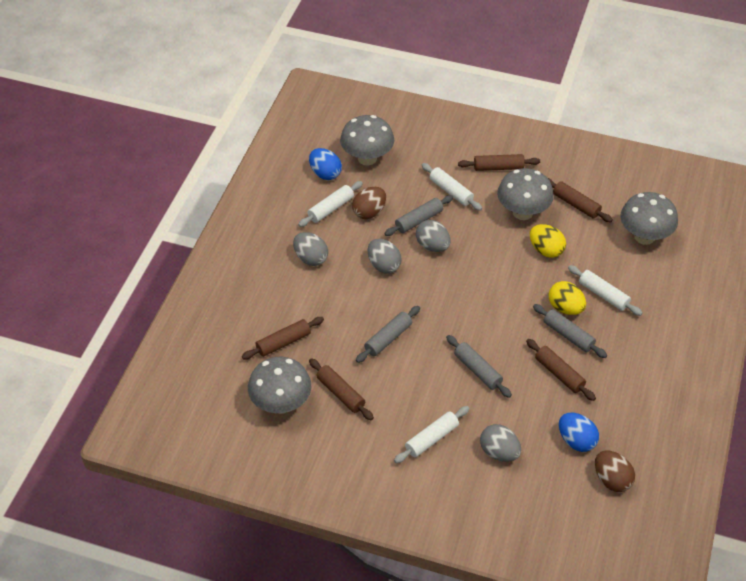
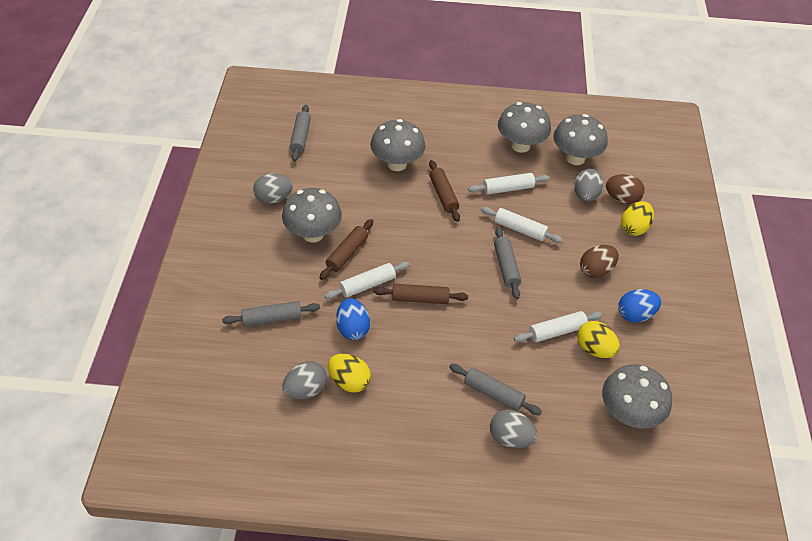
brown rolling pin: [242,317,324,359] [309,358,374,420] [458,154,540,171] [526,339,596,401] [548,178,613,222] = 5 -> [320,219,373,280] [374,284,468,304] [429,160,460,222] = 3
grey mushroom: [248,357,311,414] [340,115,394,165] [497,168,554,220] [620,192,678,245] = 4 -> [282,188,342,243] [370,119,426,171] [498,102,551,153] [553,114,608,165] [602,364,672,429] = 5
yellow egg: [530,224,566,258] [549,281,586,315] = 2 -> [328,354,371,393] [577,321,620,358] [621,201,654,236] = 3

